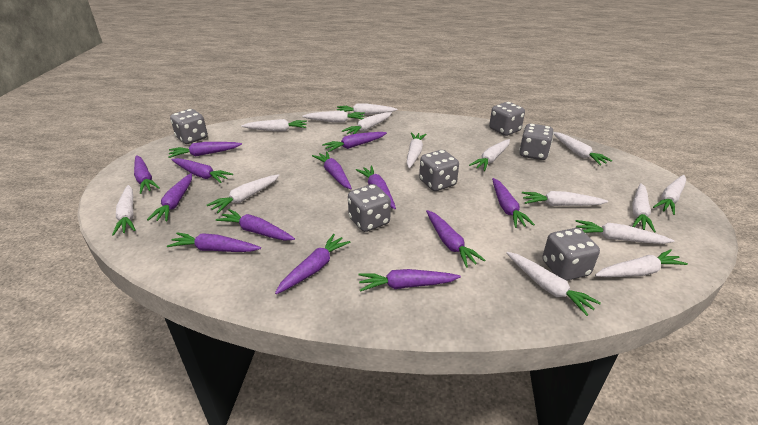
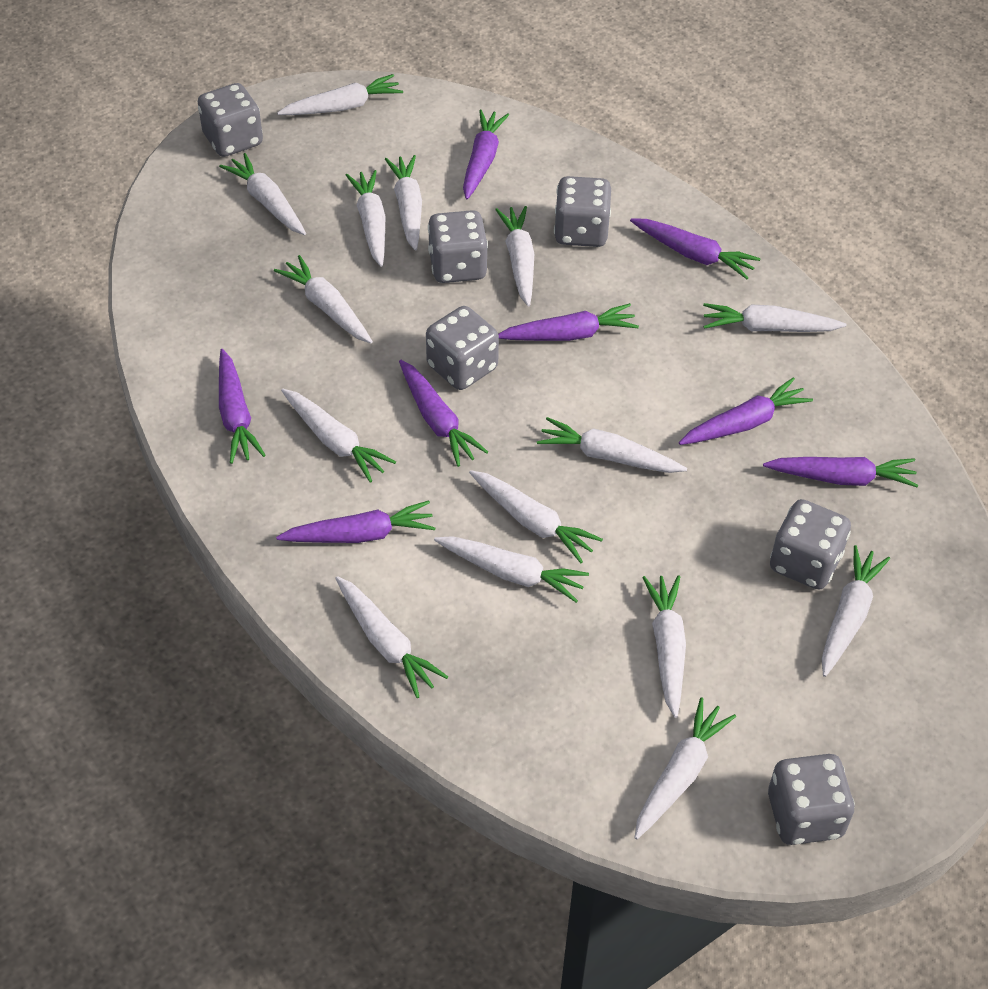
purple carrot: [134,155,160,194] [147,173,192,221] [167,232,261,252] [169,142,242,158] [172,158,233,183] [216,209,295,241] [275,234,350,294] [312,151,352,189] [322,132,387,152] [356,166,396,209] [358,269,461,292] [426,210,485,268] [492,178,535,228] = 13 -> [219,349,266,464] [276,500,435,543] [399,360,488,467] [463,110,509,200] [498,303,639,341] [630,218,760,279] [679,377,813,445] [763,457,918,487] = 8

